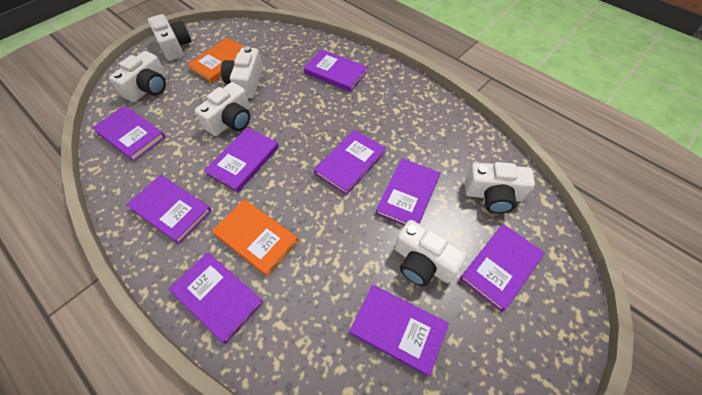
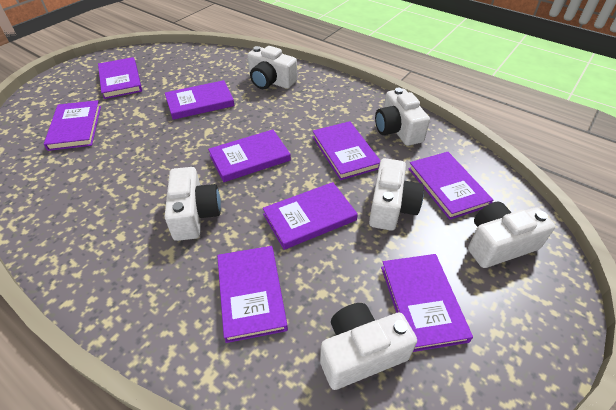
orange book: [187,37,245,83] [212,199,299,276] = 2 -> none = 0

